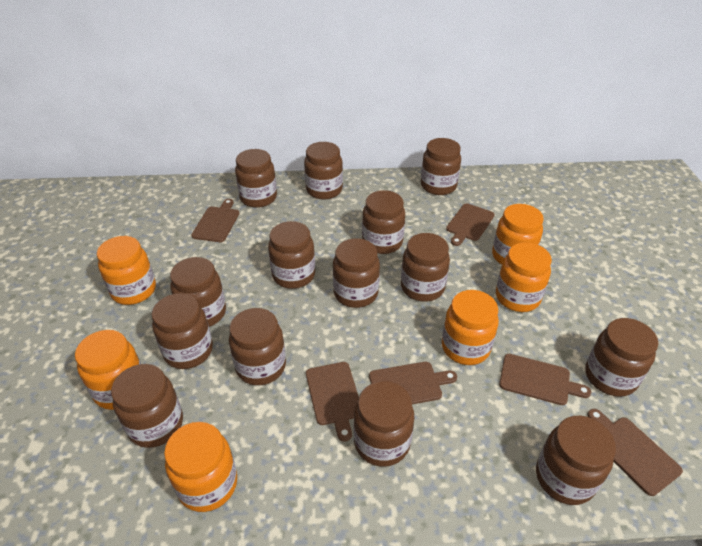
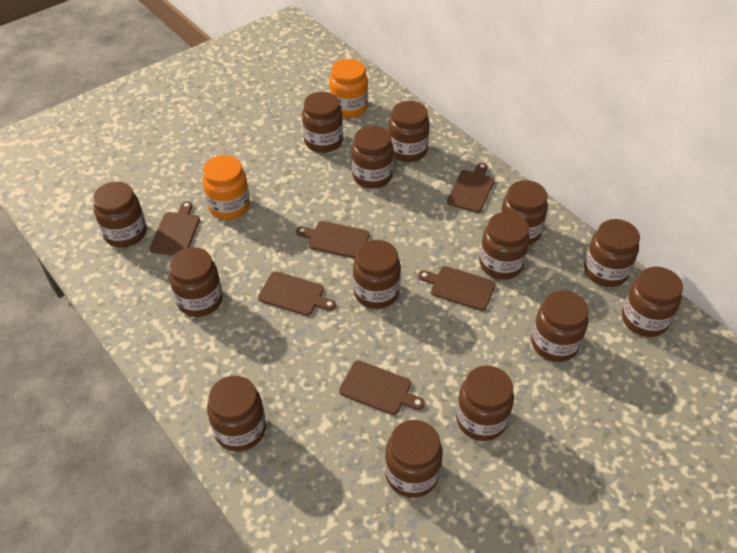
orange jar: [75,330,141,410] [97,236,156,305] [164,422,237,512] [442,290,499,365] [492,204,544,265] [496,242,552,312] = 6 -> [203,155,250,220] [329,59,368,118] = 2

